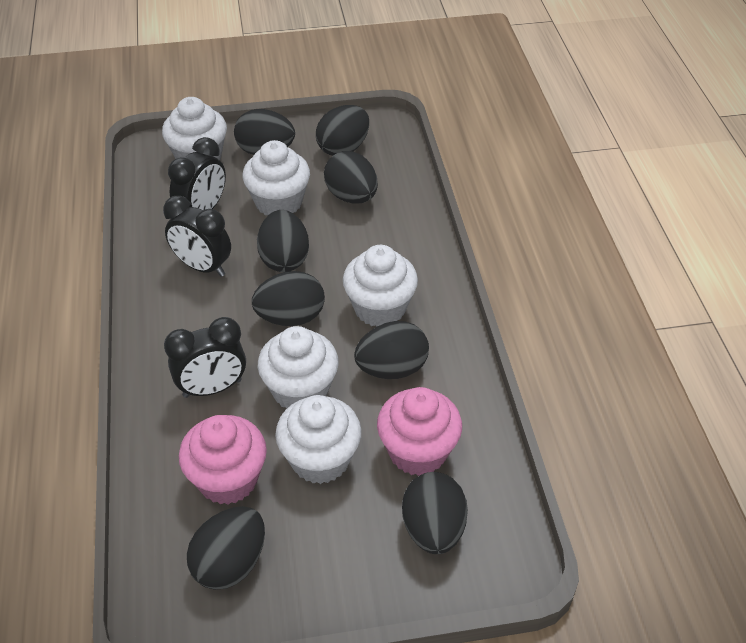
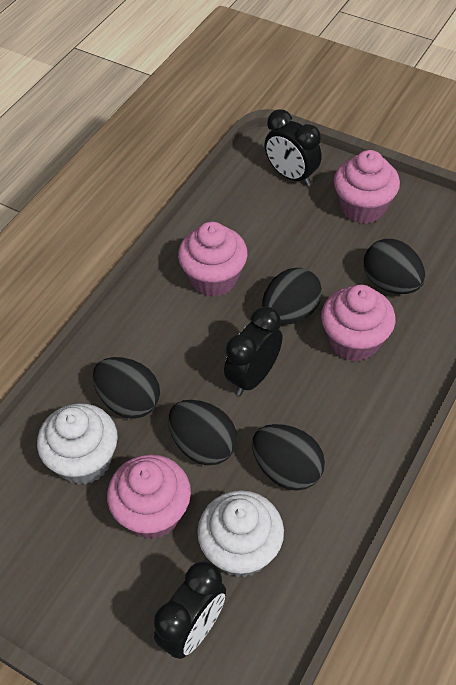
black egg: [187,506,265,590] [234,109,295,155] [252,271,325,326] [257,210,309,272] [316,105,369,156] [324,151,378,204] [354,321,429,379] [402,472,468,554] = 8 -> [93,357,160,419] [168,400,237,465] [252,424,325,491] [262,268,322,325] [364,239,425,294] = 5
pink cupcake: [179,415,267,505] [377,387,462,476] = 2 -> [107,454,191,539] [178,222,248,297] [321,284,395,362] [334,150,400,224] = 4
white cupcake: [162,97,227,160] [243,140,310,215] [258,326,339,409] [275,395,362,484] [343,245,418,326] = 5 -> [37,403,118,485] [197,490,284,577] = 2

